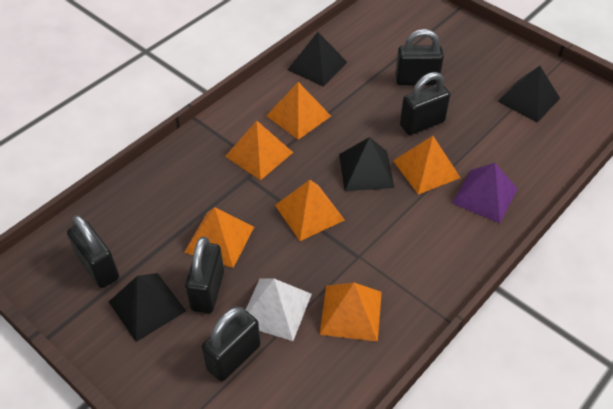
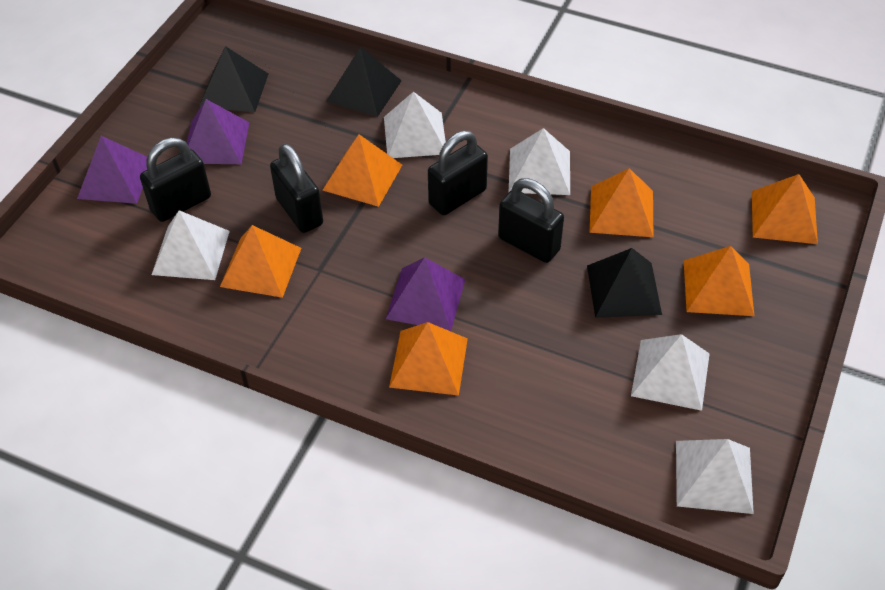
black padlock: [67,215,119,288] [185,237,224,313] [201,307,261,381] [395,29,444,85] [400,72,450,135] = 5 -> [140,138,211,222] [270,144,323,233] [428,131,488,215] [498,178,564,263] = 4
black pyramid: [109,273,186,342] [287,32,347,87] [339,137,394,191] [497,66,560,123] = 4 -> [199,46,268,112] [326,47,402,117] [587,248,662,318] = 3
purple pyramid: [452,163,518,223] = 1 -> [77,136,147,204] [187,99,249,164] [386,257,465,331] = 3
white pyramid: [246,279,312,341] = 1 -> [152,210,230,280] [384,92,446,158] [509,128,570,195] [631,334,710,411] [676,439,754,514] = 5

